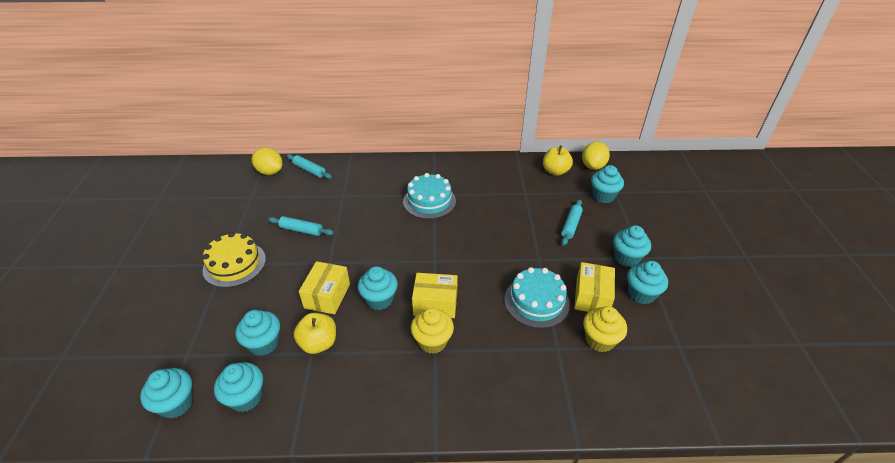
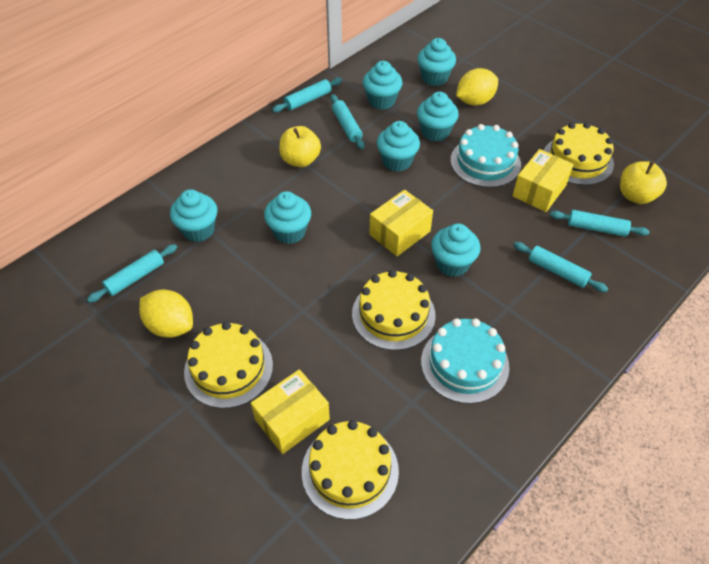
turquoise rolling pin: [268,216,334,236] [287,154,332,179] [561,199,583,245] = 3 -> [87,244,177,303] [272,78,342,112] [331,94,364,149] [514,242,608,292] [550,210,650,237] = 5
yellow cake: [203,232,266,288] = 1 -> [184,321,273,409] [302,420,399,520] [352,270,436,350] [544,122,614,185] = 4
yellow cupcake: [411,308,454,354] [583,306,627,352] = 2 -> none = 0

